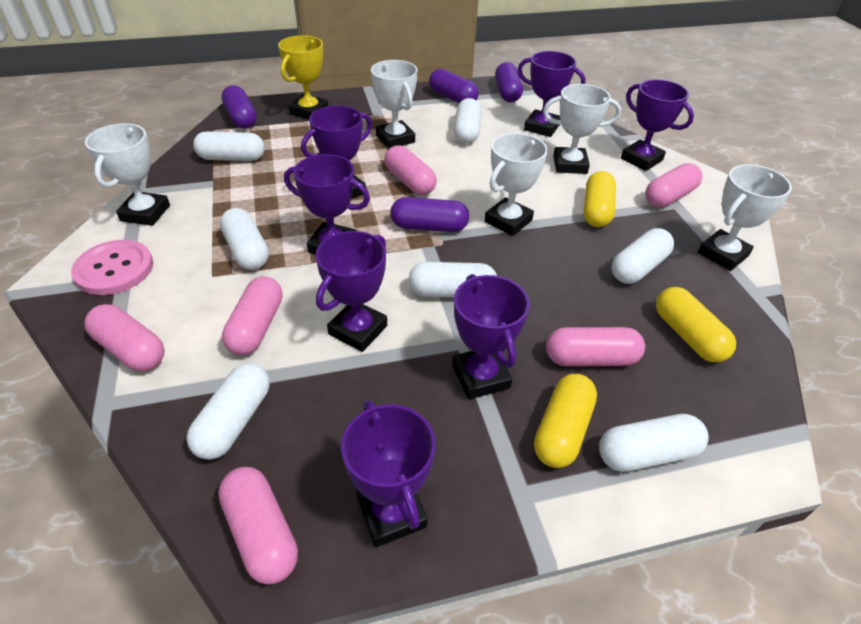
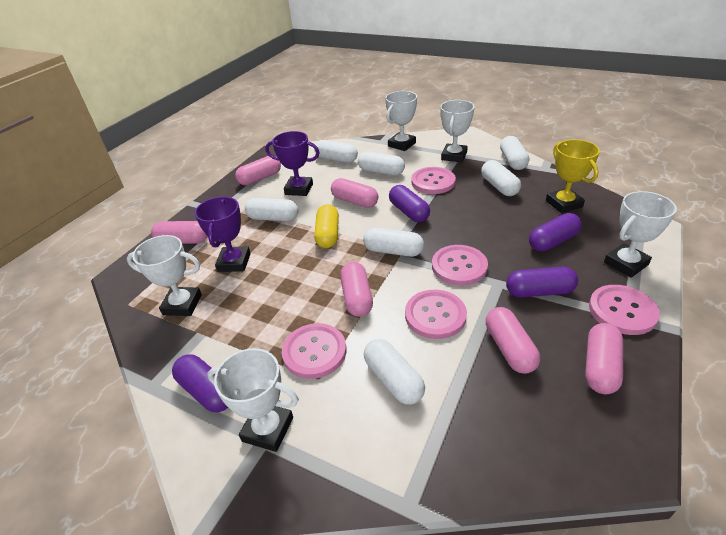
pink button: [71,240,153,295] = 1 -> [282,323,346,379] [405,290,467,339] [411,167,456,194] [432,245,488,286] [589,285,660,335] = 5
purple trophy: [284,154,370,254] [301,105,372,199] [315,231,387,352] [341,400,436,547] [452,274,530,400] [518,51,586,137] [621,79,694,171] = 7 -> [195,197,251,272] [265,131,320,196] = 2
yellow capsule: [534,374,597,468] [583,171,616,227] [656,287,736,362] = 3 -> [314,204,339,248] = 1

